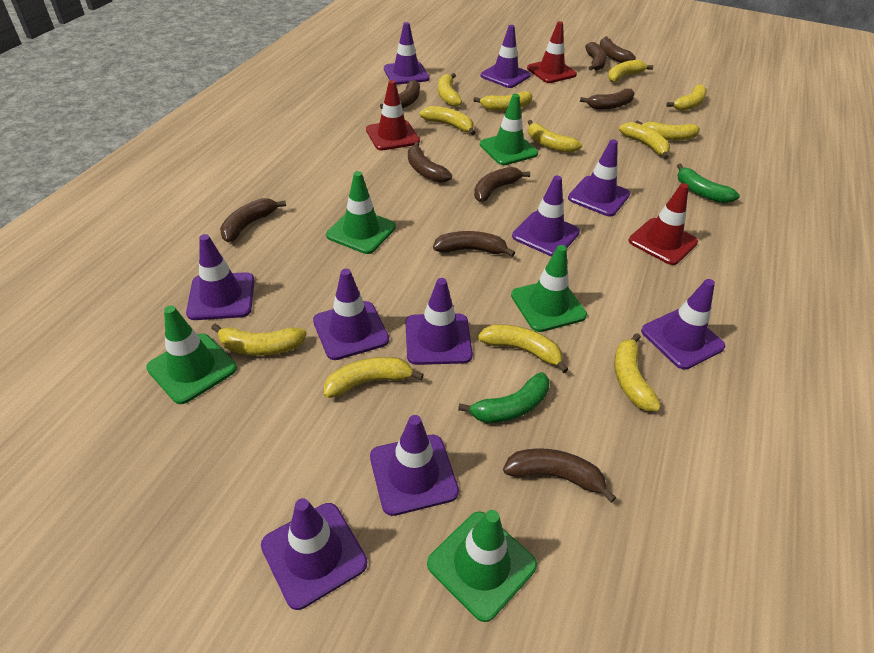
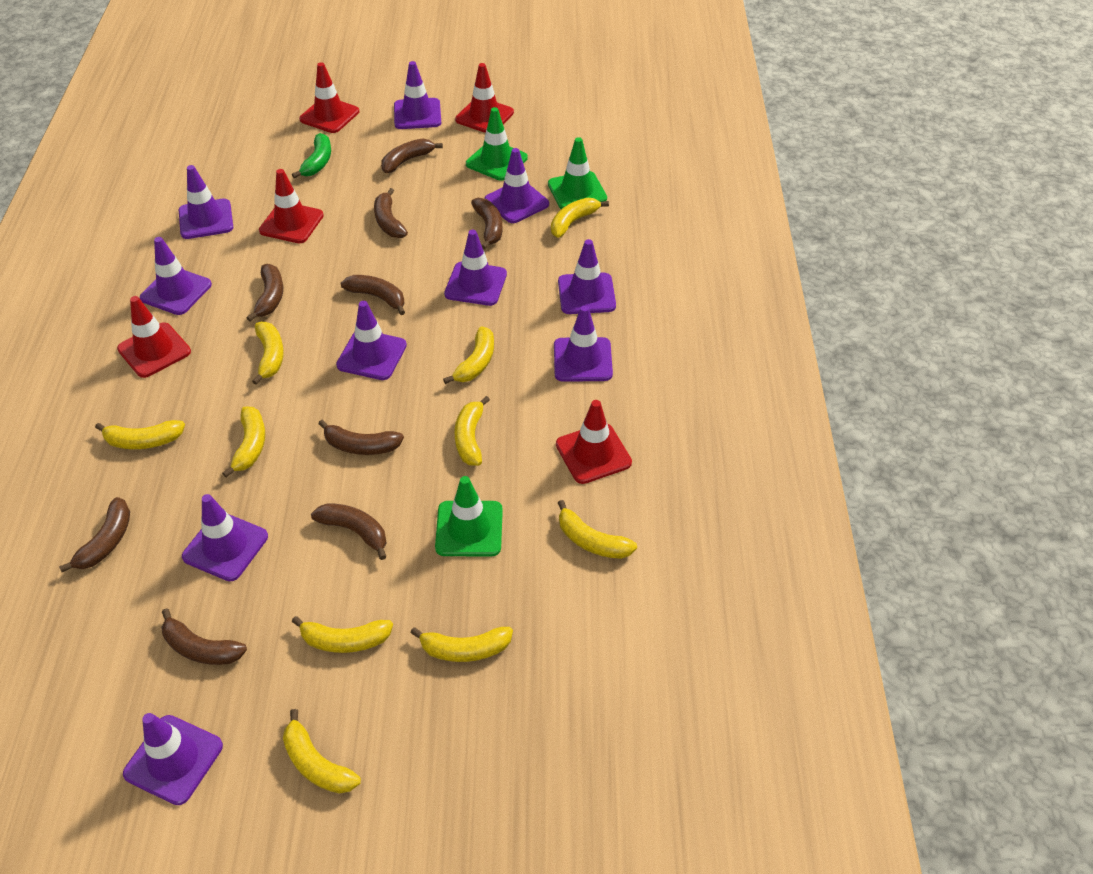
green banana: [458,372,550,423] [677,163,740,203] = 2 -> [292,133,331,178] = 1
green traffic cone: [146,306,237,404] [326,171,396,254] [427,510,537,622] [480,94,538,165] [511,245,587,332] = 5 -> [435,476,503,556] [466,107,528,181] [548,137,607,209] = 3
red traffic cone: [366,80,420,150] [527,21,577,83] [629,183,698,265] = 3 -> [117,296,191,378] [259,169,324,243] [299,62,359,133] [455,63,514,133] [556,400,632,484] = 5
yellow banana: [211,324,307,356] [324,357,424,398] [420,106,476,135] [438,73,462,107] [473,91,533,111] [478,324,569,373] [528,120,582,153] [608,60,653,82] [614,333,661,411] [619,122,670,159] [635,120,700,141] [666,84,707,111] = 12 -> [95,420,185,449] [222,407,265,477] [252,322,284,385] [283,709,361,794] [292,616,393,653] [411,627,513,662] [443,326,494,384] [454,396,490,466] [551,198,609,238] [558,500,637,559] = 10

